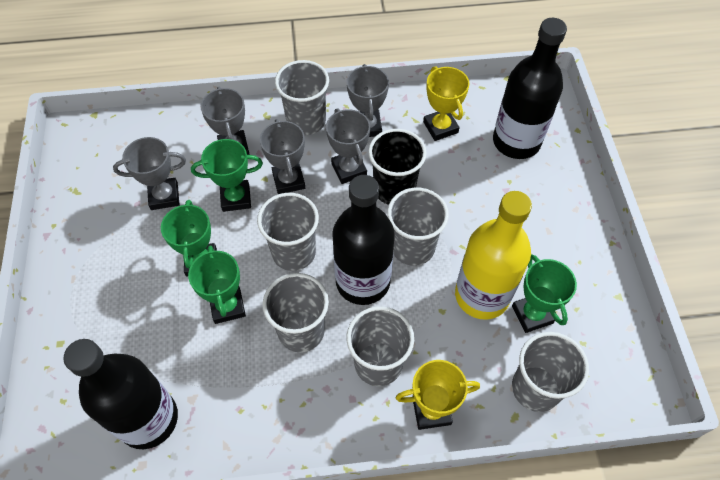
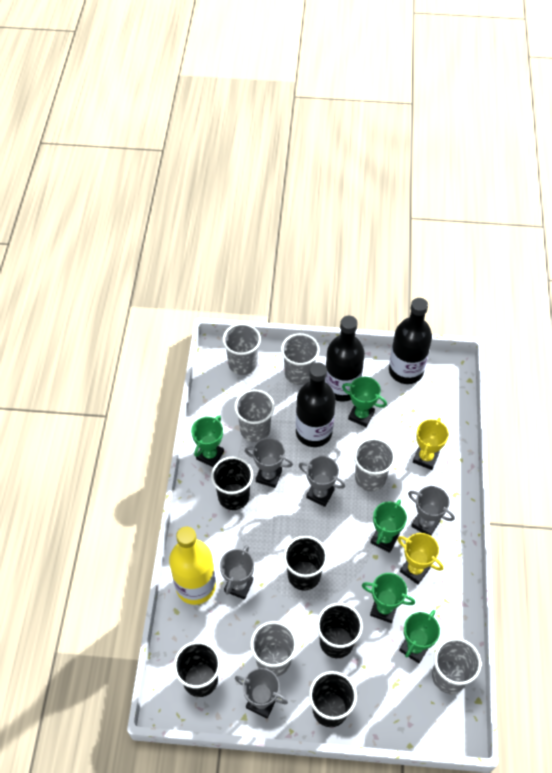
black cup: [368,129,427,205] = 1 -> [173,641,221,697] [211,457,253,510] [283,536,328,591] [309,671,357,727] [317,603,363,658] = 5
green trophy: [161,200,217,276] [188,245,246,324] [191,139,263,212] [512,254,577,333] = 4 -> [191,415,224,467] [342,377,387,427] [362,573,415,623] [370,499,407,553] [399,610,440,663] = 5

